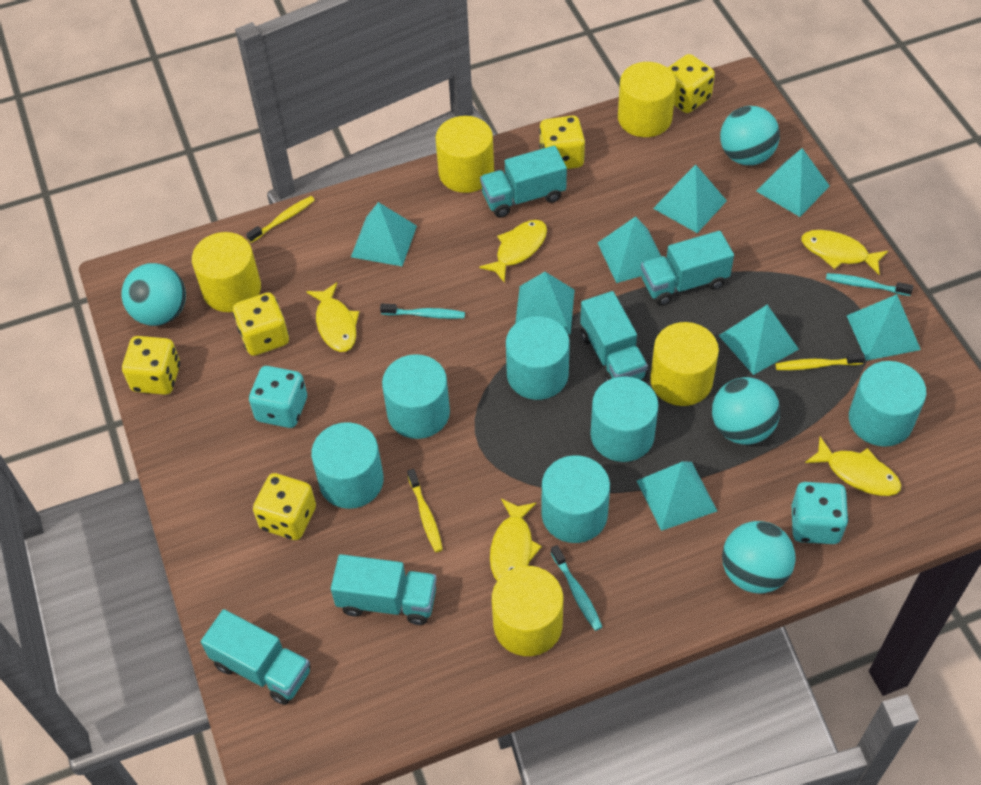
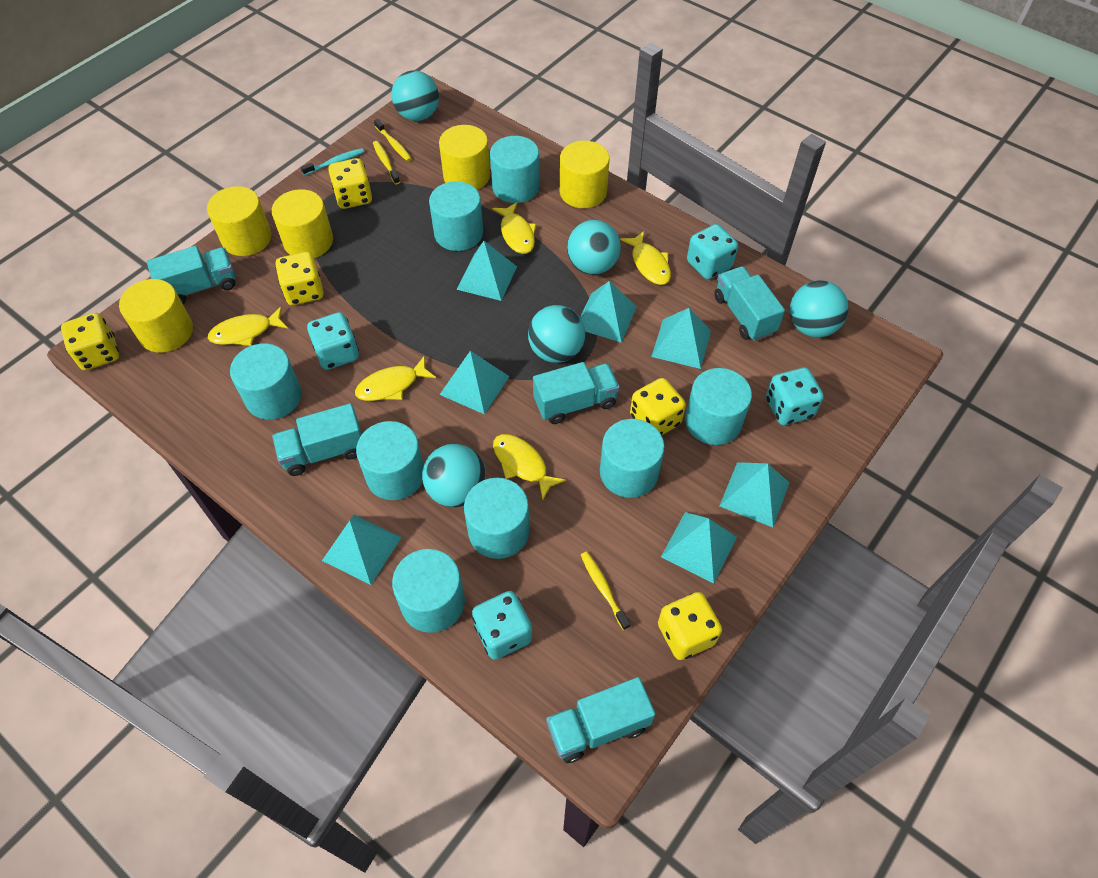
turquoise ball: [121,263,186,326] [712,377,780,445] [720,106,780,165] [722,521,795,594] = 4 -> [391,70,439,121] [422,444,486,507] [528,305,585,363] [567,220,621,275] [790,281,849,337] = 5
turquoise cylinder: [311,422,384,509] [382,354,450,439] [506,316,570,400] [542,455,610,543] [590,376,659,462] [849,361,927,447] = 6 -> [230,343,302,420] [356,421,424,500] [392,549,465,633] [429,181,483,251] [464,478,530,559] [490,136,540,203] [600,419,665,498] [685,368,752,445] = 8
turquoise dice: [249,366,307,428] [792,482,849,544] = 2 -> [307,312,359,370] [472,591,532,660] [687,224,738,280] [766,368,824,425] = 4
turquoise pyramid: [351,202,417,266] [515,272,575,334] [598,216,661,283] [637,461,717,531] [653,164,727,233] [719,305,799,375] [756,148,830,217] [847,294,921,361] = 8 -> [322,515,402,585] [439,351,510,414] [456,241,517,301] [580,281,637,343] [651,308,711,369] [661,512,737,584] [720,462,790,527] = 7
turquoise toothbrush: [380,304,465,319] [551,545,602,631] [826,273,913,296] = 3 -> [301,148,364,176] = 1

